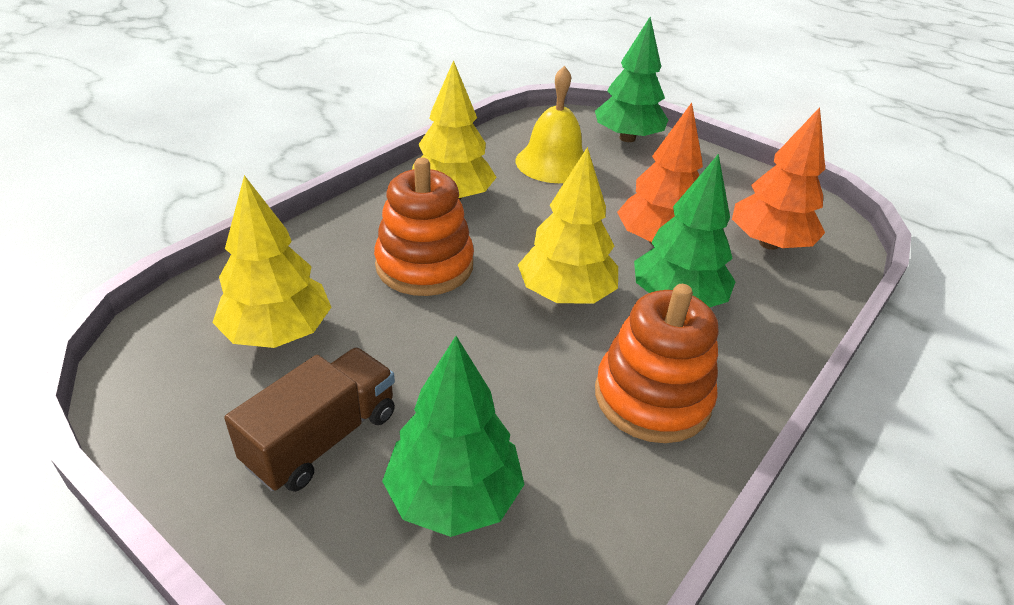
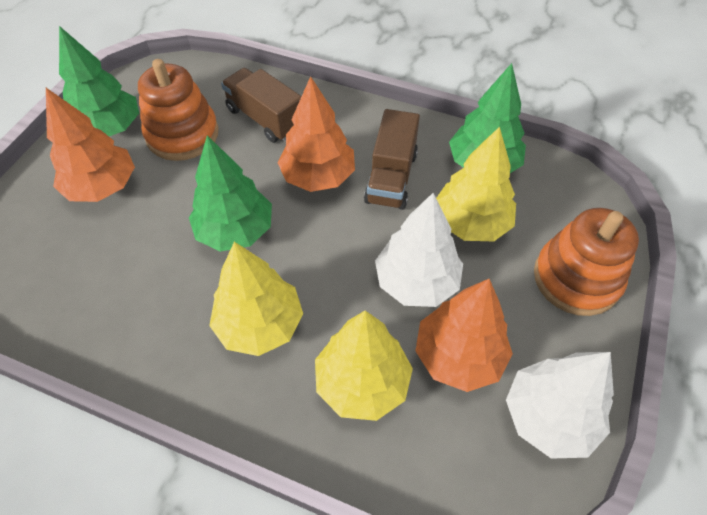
brown truck: [224,348,395,492] = 1 -> [221,68,302,143] [364,109,420,210] = 2
orange tree: [617,103,703,245] [732,107,825,250] = 2 -> [46,88,135,202] [277,76,355,192] [415,279,513,392] = 3
white tree: none = 0 -> [375,193,463,307] [506,352,614,459] = 2
yellow bell: [516,66,584,183] = 1 -> none = 0

